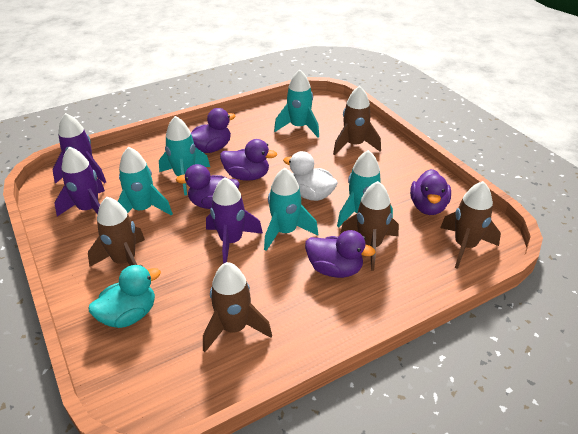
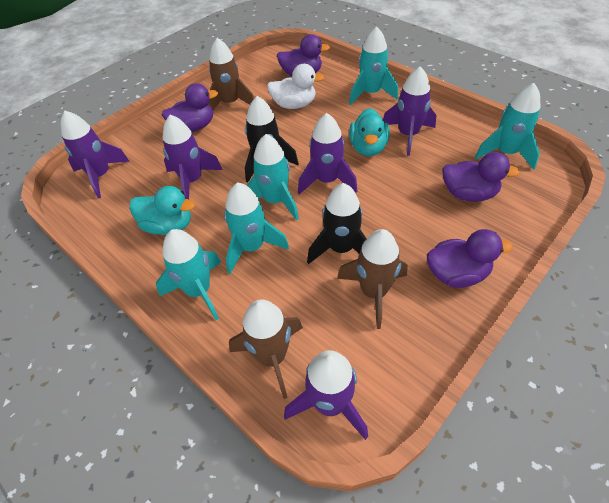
black rocket: none = 0 -> [245,96,299,183] [307,183,366,264] = 2
brown rocket: [88,197,145,267] [203,262,272,352] [333,86,381,155] [340,181,399,271] [440,181,501,269] = 5 -> [208,38,254,110] [229,299,303,399] [337,229,408,329] = 3
purple duck: [176,164,240,209] [191,108,235,153] [220,139,277,181] [305,230,376,278] [410,169,451,215] = 5 -> [162,83,218,132] [277,34,330,76] [427,229,513,288] [442,152,520,202] = 4
purple rocket: [52,113,106,184] [55,147,105,216] [206,177,263,264] = 3 -> [61,111,130,198] [162,115,222,199] [284,350,368,440] [298,113,357,194] [383,67,437,156] = 5
turquoise duck: [89,265,161,328] = 1 -> [129,186,195,235] [349,108,390,156] = 2

